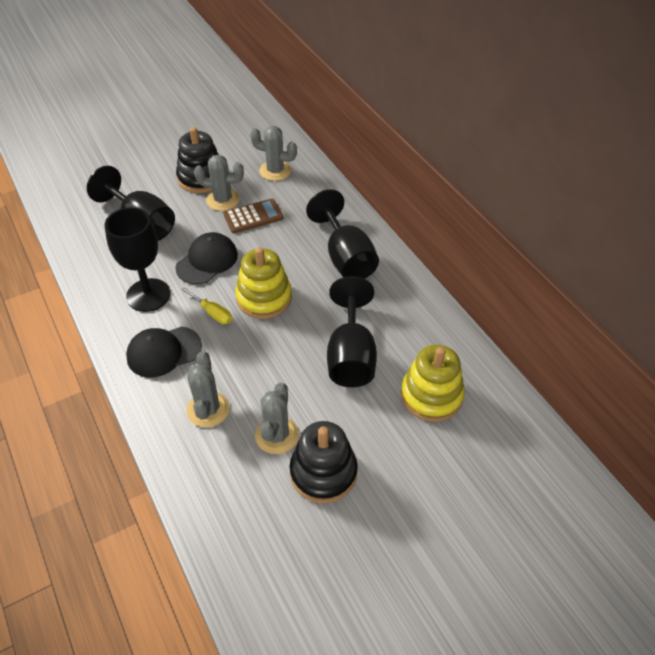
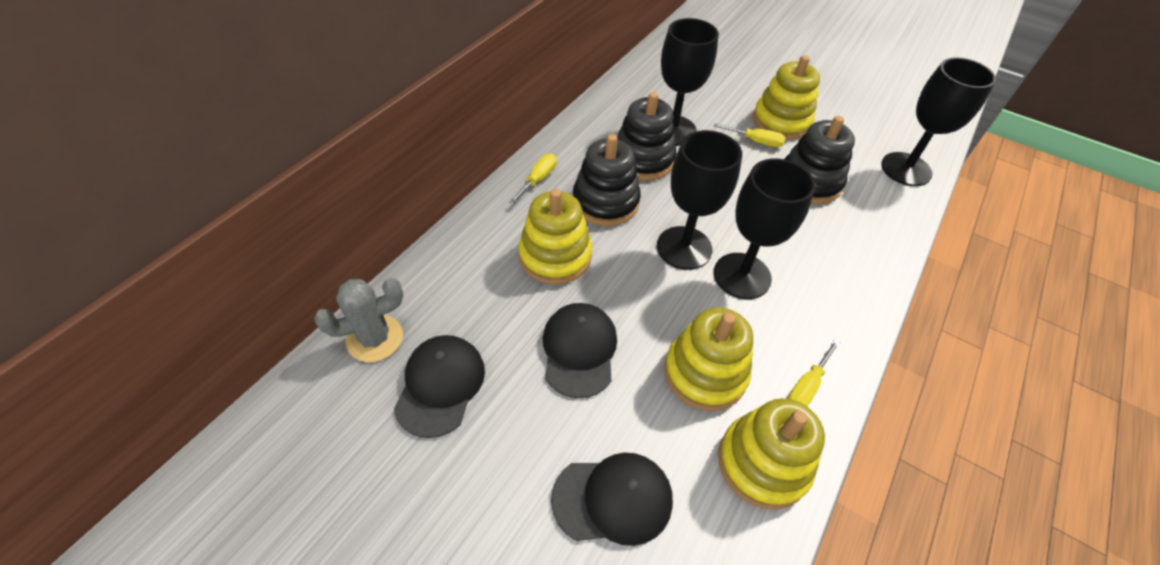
black cap: [126,326,202,377] [175,232,238,284] = 2 -> [394,335,485,438] [543,303,617,398] [551,453,673,546] = 3
black stacking toy: [176,127,219,193] [290,421,358,503] = 2 -> [573,134,641,226] [617,92,676,181] [784,116,855,204] = 3
brown calculator: [223,198,284,233] = 1 -> none = 0
grey cactus: [187,351,230,428] [194,155,244,211] [250,126,297,181] [255,383,299,454] = 4 -> [314,278,403,362] = 1
yellow screwdriver: [181,287,232,324] = 1 -> [509,154,557,204] [714,123,785,147] [787,339,840,406] = 3
yellow stacking toy: [235,247,292,319] [401,345,465,422] = 2 -> [519,189,592,284] [664,307,753,411] [718,398,825,510] [753,55,820,140] = 4

